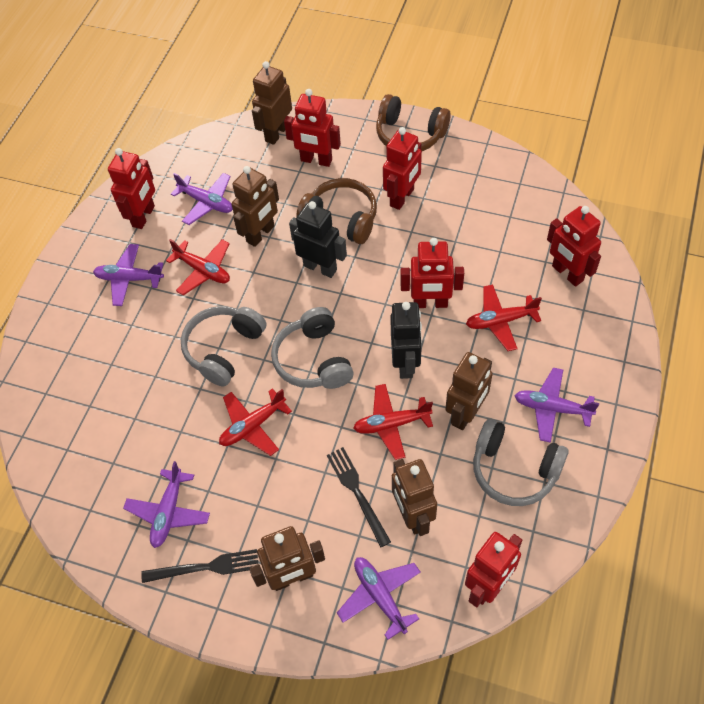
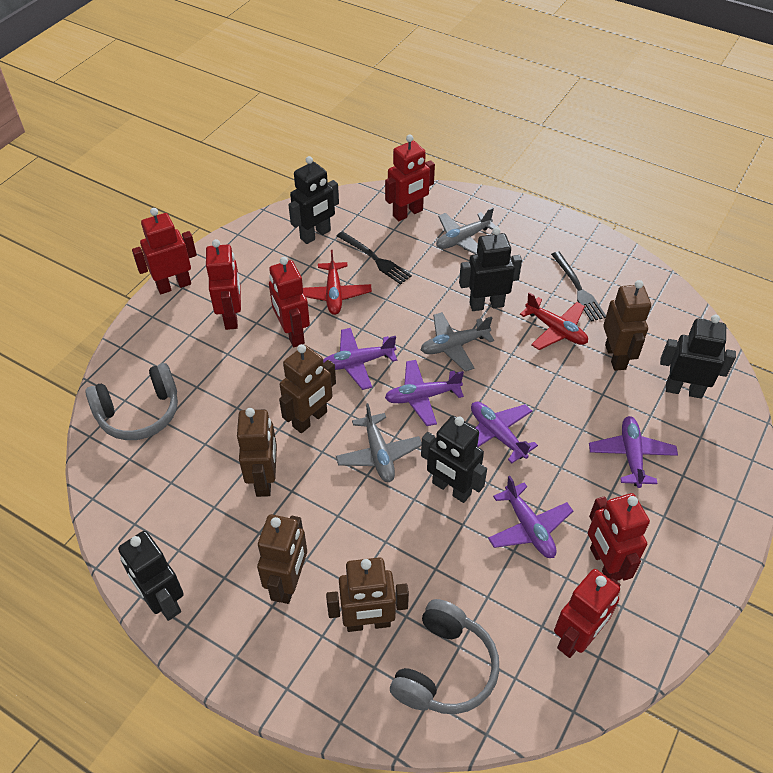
black robot: [289,201,347,278] [390,302,422,379] = 2 -> [118,531,184,621] [288,156,339,244] [421,416,487,503] [459,227,522,311] [660,315,736,399] = 5
brown headphones: [297,178,377,244] [376,94,451,151] = 2 -> none = 0
grey headphones: [181,306,266,386] [271,307,354,389] [473,419,569,506] = 3 -> [85,363,178,440] [390,599,499,714] = 2
grey plane: none = 0 -> [336,403,422,482] [421,312,494,371] [436,207,497,254] = 3
red plane: [166,239,230,295] [219,388,292,456] [353,384,433,460] [466,285,542,351] = 4 -> [303,250,372,315] [520,292,588,350] = 2

